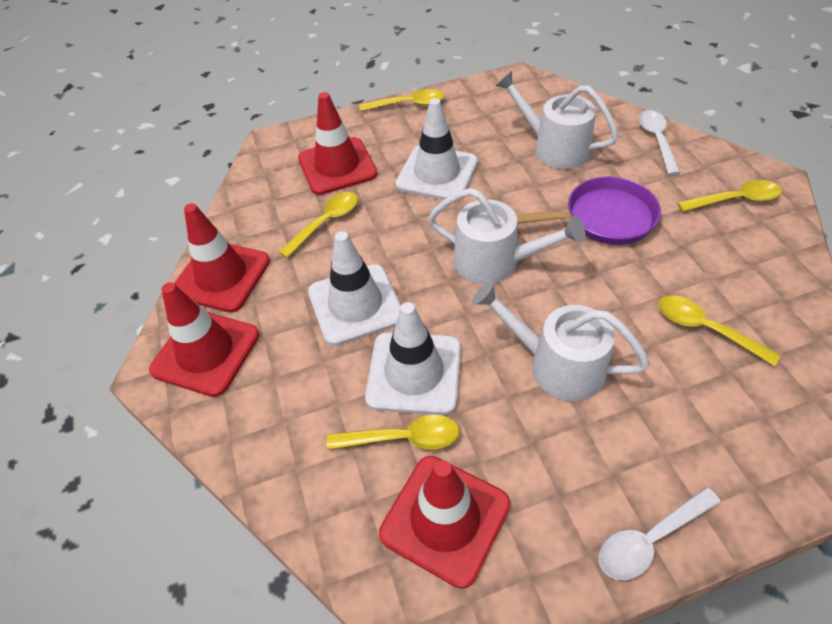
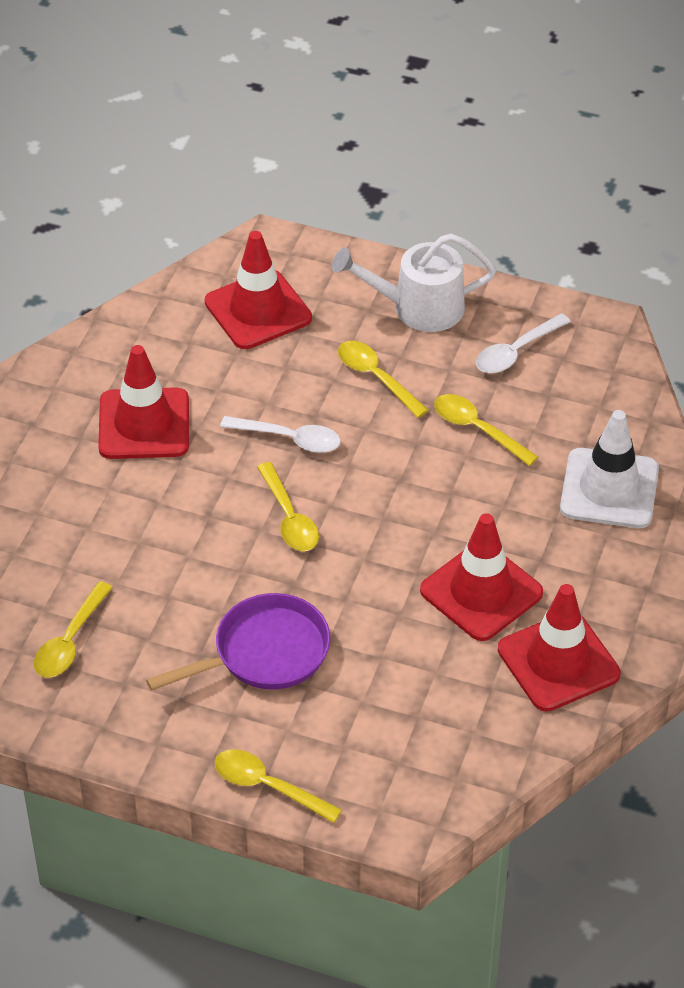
white traffic cone: [308,231,401,346] [365,302,461,415] [395,98,478,201] = 3 -> [560,410,659,528] = 1
white watering can: [428,188,585,284] [472,281,650,401] [495,71,619,169] = 3 -> [332,233,496,332] = 1

